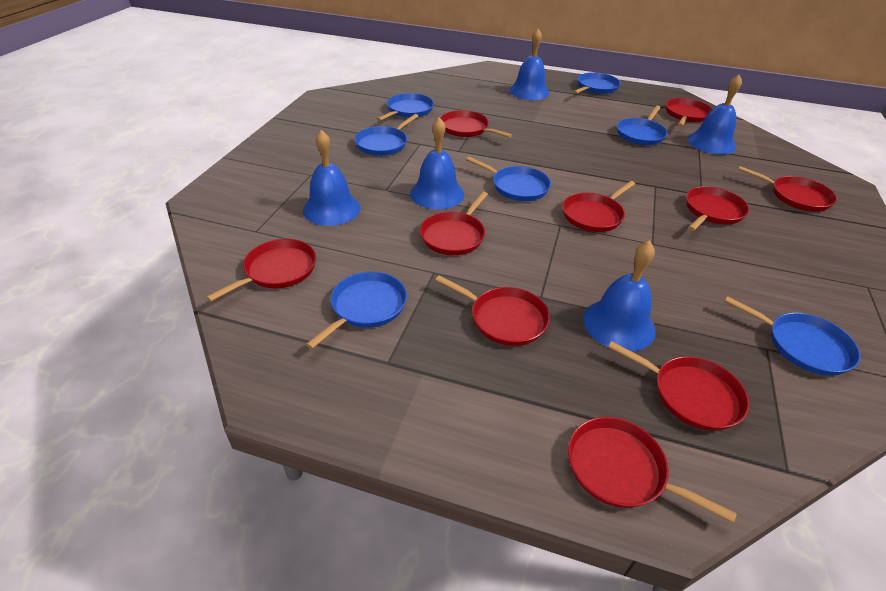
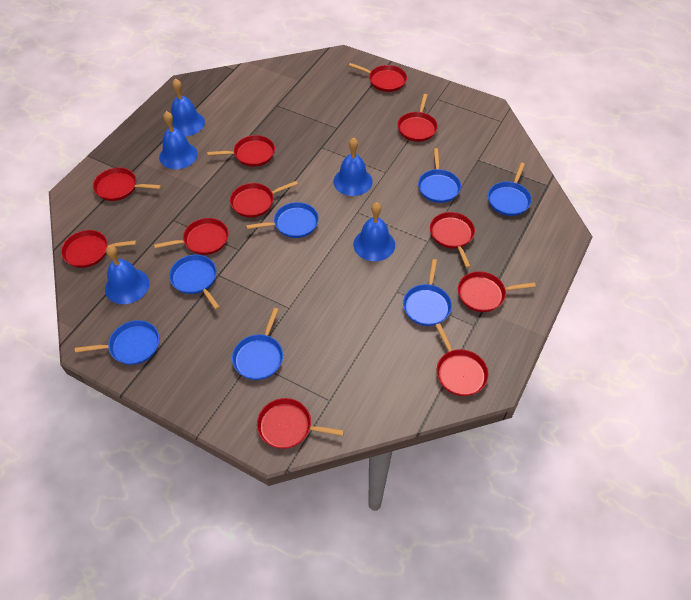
red pan: [206,239,316,302] [420,191,488,255] [435,275,550,346] [441,110,512,138] [562,181,635,232] [568,417,737,523] [608,341,750,431] [666,98,712,127] [686,186,749,231] [738,166,837,212] = 10 -> [61,230,136,268] [93,167,161,201] [154,218,229,255] [207,135,275,167] [230,181,298,217] [257,398,344,449] [349,63,407,92] [397,94,438,142] [430,212,475,268] [435,323,489,396] [458,271,536,312] = 11

